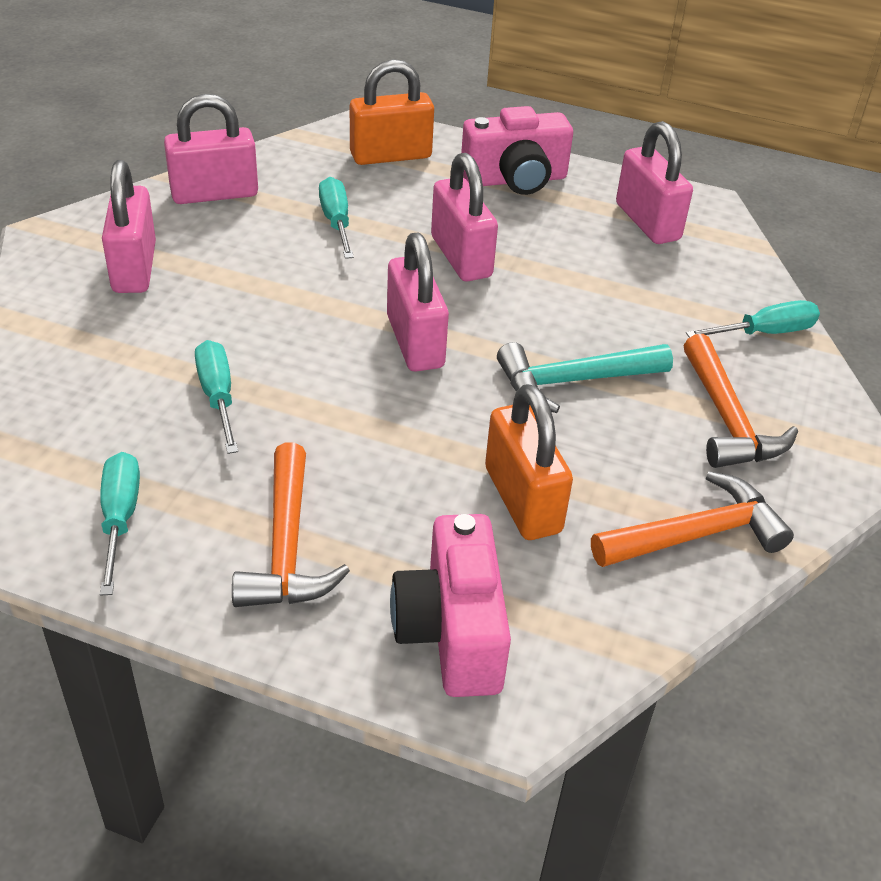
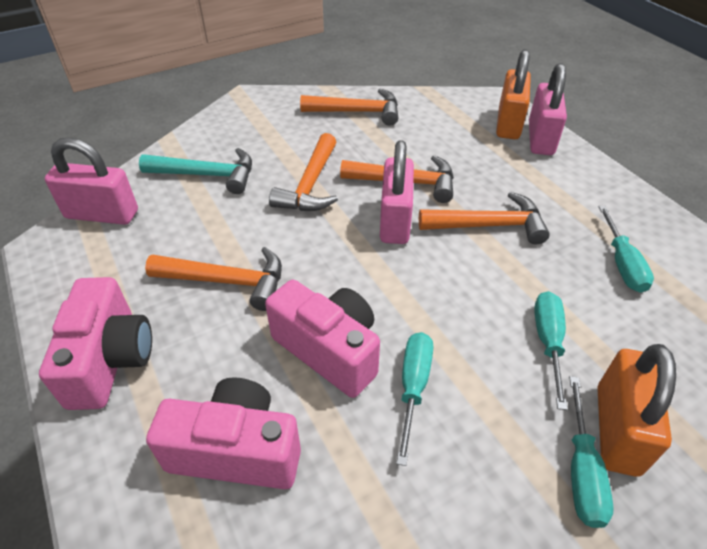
orange hammer: [232,443,350,607] [591,471,794,567] [683,334,798,468] = 3 -> [145,247,282,311] [269,133,338,211] [300,89,398,126] [340,155,454,203] [419,192,550,244] = 5
pink camera: [390,514,511,697] [461,106,573,195] = 2 -> [39,277,152,410] [146,377,301,489] [265,280,380,398] = 3
pink padlock: [102,160,156,293] [164,94,258,204] [387,233,449,371] [431,153,498,282] [616,121,693,244] = 5 -> [45,137,138,225] [380,140,414,244] [529,63,567,155] = 3

